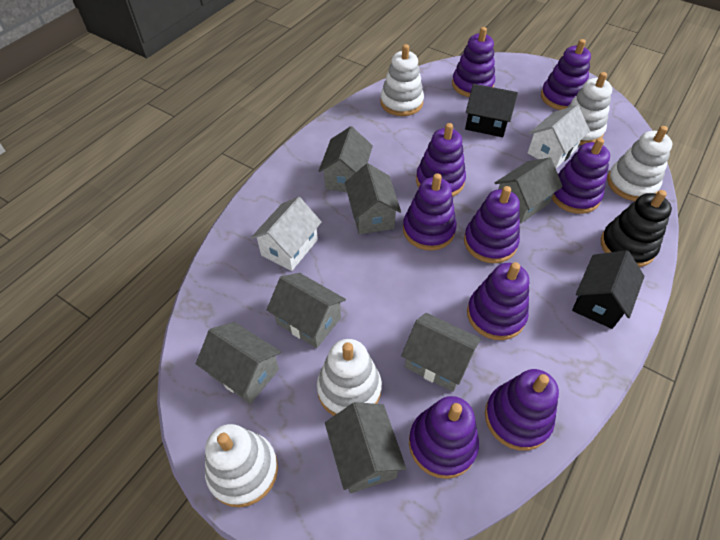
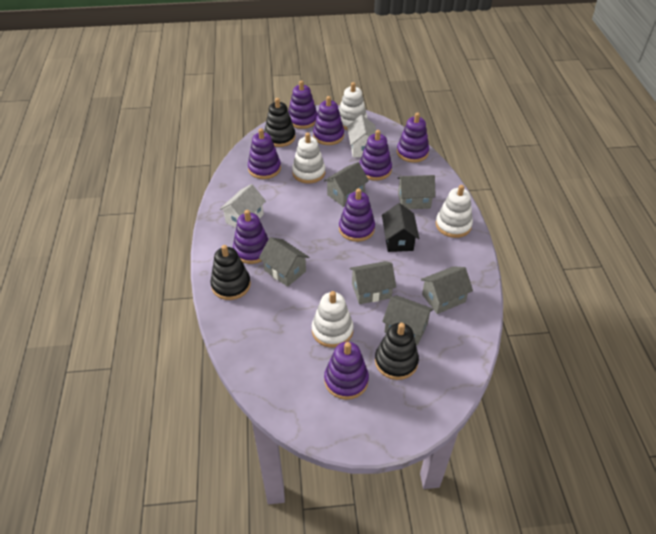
black house: [465,84,518,137] [572,250,645,329] = 2 -> [382,203,419,252] = 1
black stacking toy: [601,190,672,267] = 1 -> [210,245,251,300] [264,98,295,147] [375,323,419,380] = 3
grey house: [196,322,281,404] [267,273,346,348] [319,126,373,192] [325,402,407,493] [345,163,401,234] [401,313,481,392] [494,158,563,224] = 7 -> [259,237,309,287] [324,162,369,207] [350,261,396,304] [382,295,434,345] [397,175,436,209] [421,266,473,314] = 6
purple stacking toy: [403,173,456,251] [409,396,479,479] [416,123,466,197] [452,27,495,97] [464,186,520,263] [467,262,529,340] [485,369,559,451] [541,39,591,110] [552,138,610,214] = 9 -> [233,210,268,264] [248,128,281,179] [288,80,318,129] [313,96,344,145] [324,342,369,400] [339,188,375,242] [359,130,392,181] [397,113,429,163] = 8
white stacking toy: [205,424,278,507] [317,339,382,416] [380,44,424,116] [567,72,612,145] [607,126,672,201] = 5 -> [292,133,325,184] [312,291,353,348] [339,82,367,130] [436,185,473,238] = 4

